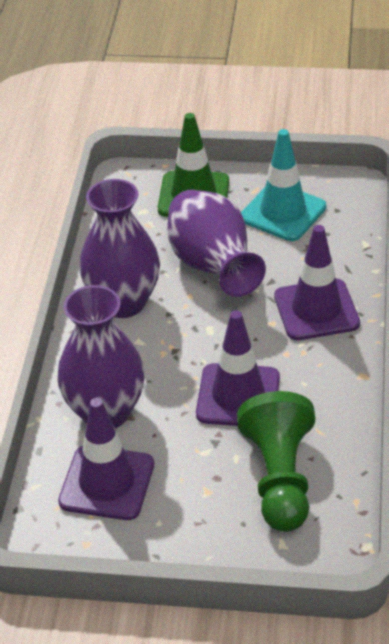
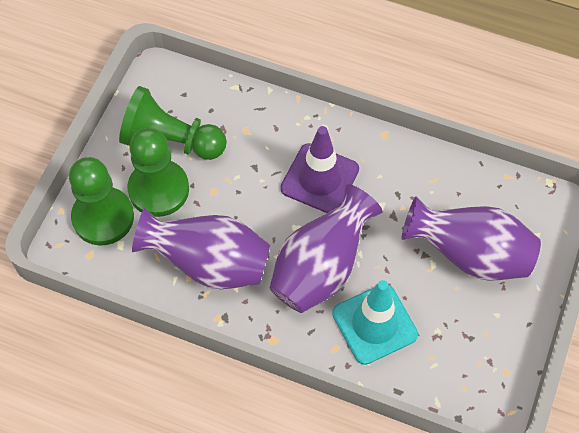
green pawn: [237,391,315,532] = 1 -> [69,157,134,245] [119,86,227,160] [128,128,189,217] = 3
green traffic cone: [158,113,229,217] = 1 -> none = 0
purple traffic cone: [58,398,154,520] [196,310,280,426] [274,225,360,340] = 3 -> [280,126,359,213] = 1

